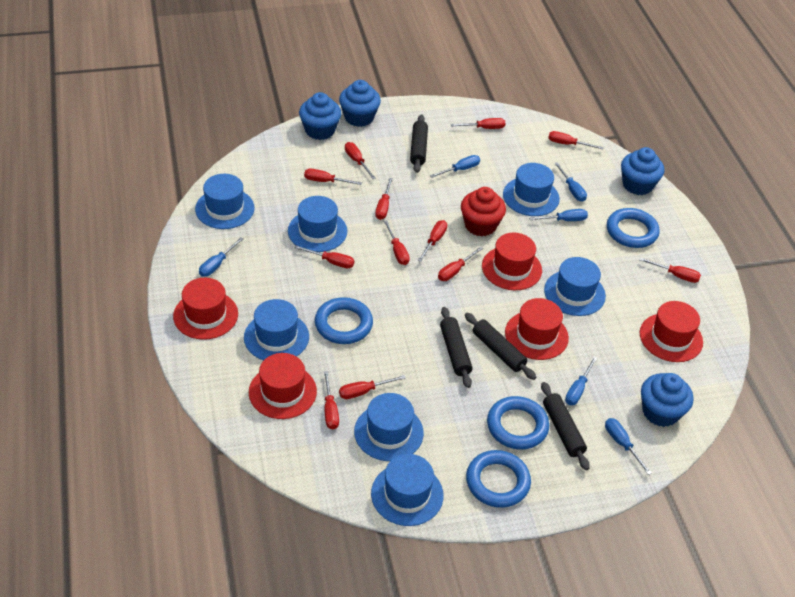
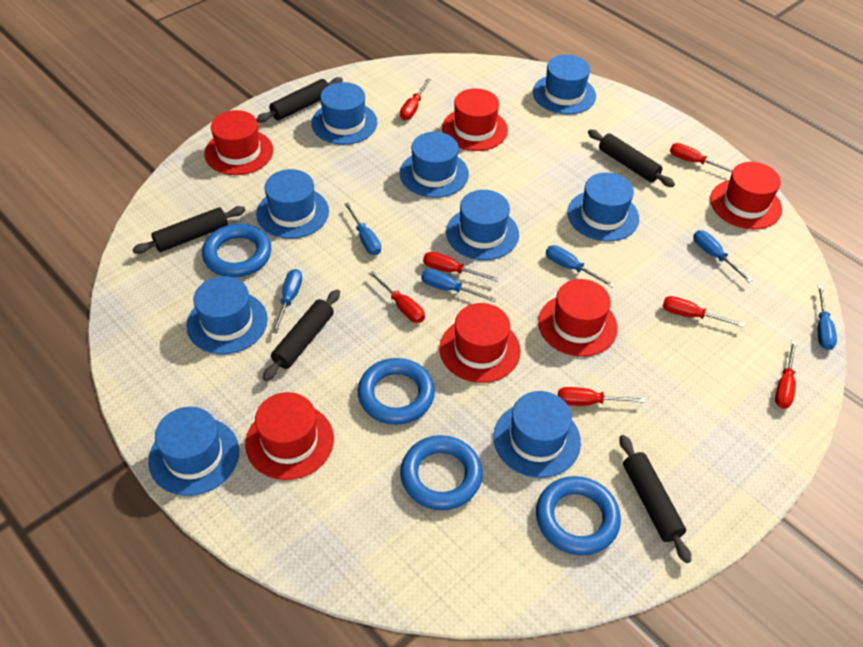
black rolling pin: [410,114,428,173] [440,307,472,388] [465,313,536,380] [541,382,590,470] = 4 -> [132,206,246,254] [256,77,343,123] [263,289,340,381] [588,129,675,187] [619,435,691,563] = 5
blue cupcake: [299,92,341,140] [339,80,381,127] [621,147,665,195] [641,373,694,427] = 4 -> none = 0
blue hat: [195,174,255,229] [244,299,309,360] [288,196,347,252] [354,393,424,461] [371,454,444,526] [503,163,560,216] [544,257,606,316] = 7 -> [148,407,239,496] [186,276,268,354] [256,169,329,239] [311,82,377,145] [400,132,469,198] [446,190,519,260] [494,391,581,478] [533,55,596,115] [567,173,639,242] = 9
red cupcake: [461,187,506,237] = 1 -> none = 0
red hat: [173,278,238,340] [249,353,317,419] [482,233,542,290] [505,298,569,360] [640,301,703,362] = 5 -> [204,110,273,175] [245,392,334,480] [439,303,521,383] [442,88,508,151] [538,279,618,357] [710,162,782,229] = 6
red screwdriver: [295,245,354,268] [304,169,362,185] [324,371,339,429] [339,375,406,399] [345,142,376,179] [375,178,393,220] [384,221,410,265] [418,220,447,262] [438,246,483,281] [451,118,505,129] [548,131,604,150] [639,257,701,283] = 12 -> [369,271,425,323] [400,78,431,120] [423,252,499,282] [558,387,646,406] [662,296,745,327] [670,143,733,172] [775,341,797,409] = 7

